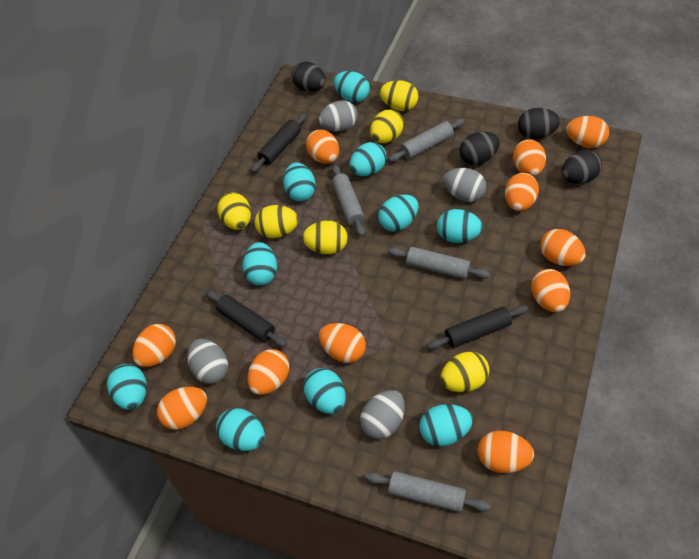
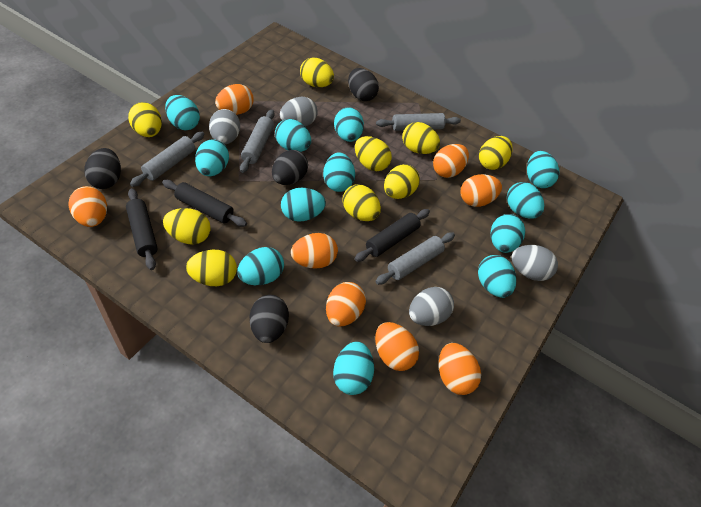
orange egg: [132,324,176,367] [157,387,207,430] [247,349,290,395] [306,130,339,164] [319,323,366,363] [478,431,534,473] [505,173,539,211] [513,140,546,176] [531,269,570,312] [540,229,586,266] [566,116,609,148] = 11 -> [69,186,107,227] [215,84,254,115] [291,233,338,269] [326,282,366,327] [375,322,419,371] [433,144,469,178] [439,343,481,395] [460,174,502,207] = 8
turquoise egg: [107,364,147,410] [216,408,265,451] [243,242,277,285] [283,162,316,201] [303,368,346,414] [334,71,370,102] [350,142,387,176] [378,195,419,232] [419,404,473,446] [437,209,483,243] = 10 -> [165,95,200,130] [195,139,229,176] [237,247,284,285] [275,119,311,152] [281,188,326,222] [323,152,355,192] [333,341,374,395] [334,107,364,142] [478,255,516,298] [491,214,525,253] [507,182,544,219] [527,151,559,188] = 12
yellow egg: [217,193,251,230] [255,205,299,238] [302,221,348,254] [370,110,404,143] [380,80,418,111] [441,352,490,392] = 6 -> [128,102,162,137] [163,208,211,245] [186,250,237,286] [300,58,334,87] [342,184,381,221] [355,136,392,171] [384,164,420,199] [402,122,440,154] [479,136,513,170] = 9

